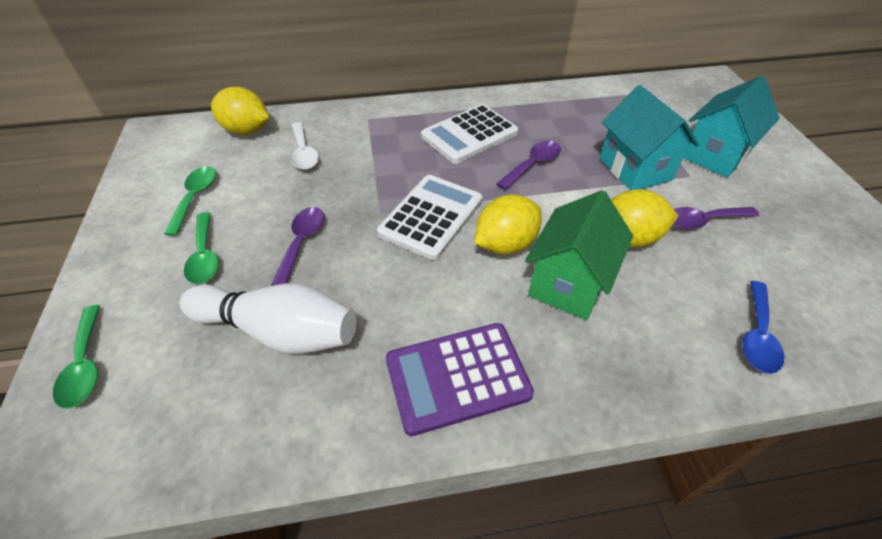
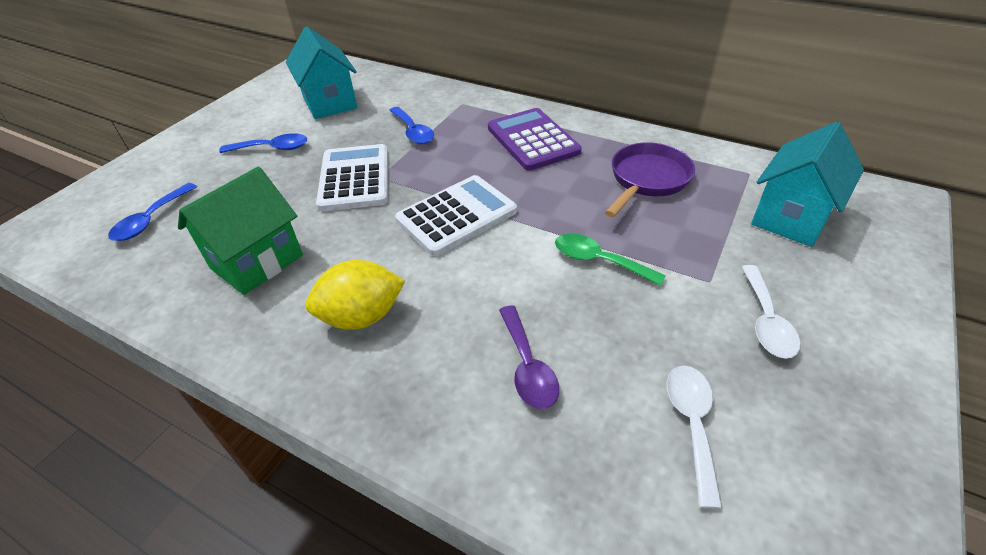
blue spoon: [742,281,784,374] = 1 -> [108,183,197,241] [219,133,307,153] [389,107,434,144] = 3
green spoon: [53,305,100,409] [164,166,216,236] [184,212,219,284] = 3 -> [555,233,666,286] = 1
purple pan: none = 0 -> [605,142,695,217] = 1
purple spoon: [271,207,324,286] [496,141,561,190] [673,207,759,230] = 3 -> [499,305,559,409] = 1
white bowling pin: [180,283,357,354] = 1 -> none = 0
white spoon: [291,122,319,170] = 1 -> [667,365,722,509] [742,265,800,359] = 2
yellow lemon: [211,87,269,135] [475,194,542,254] [611,189,678,247] = 3 -> [305,260,405,330] = 1

